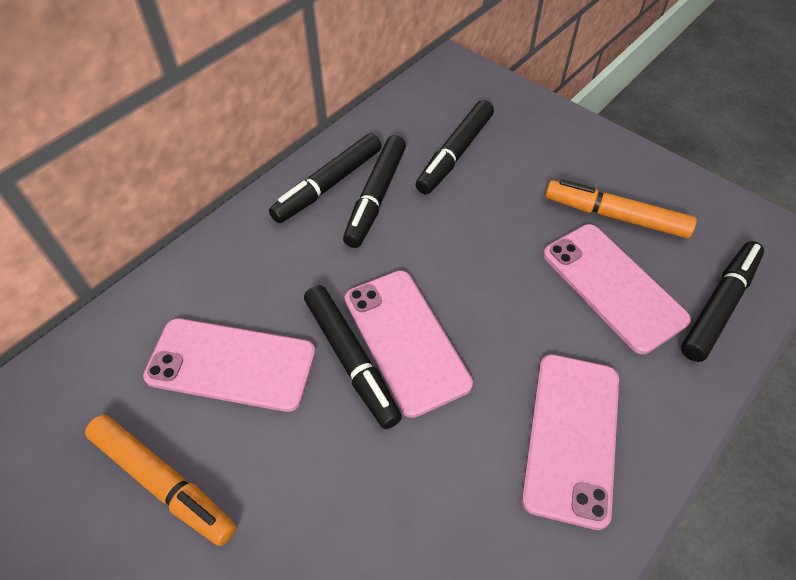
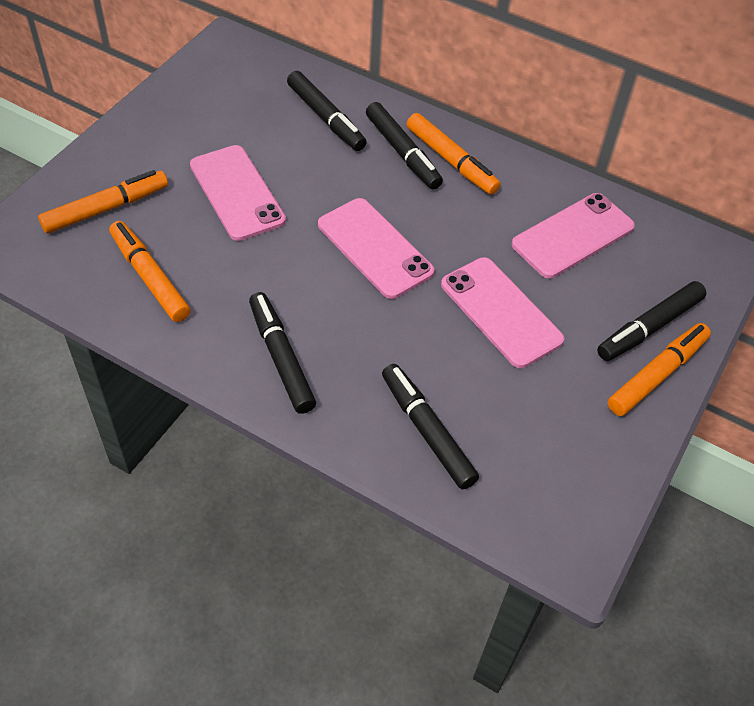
orange marker: [85,415,236,546] [545,179,697,238] = 2 -> [38,170,168,233] [109,221,190,322] [407,113,501,195] [608,323,711,416] = 4

